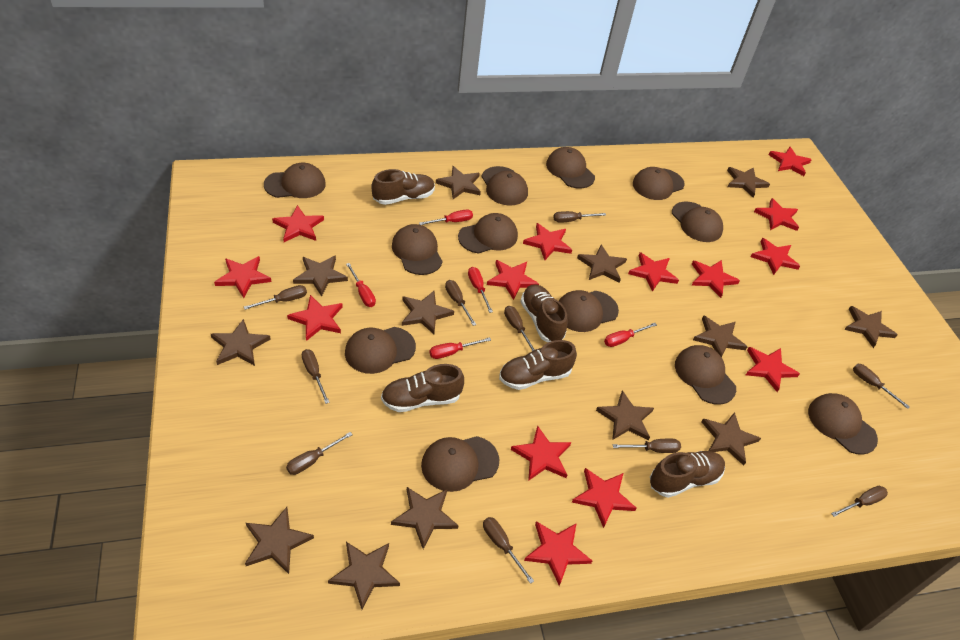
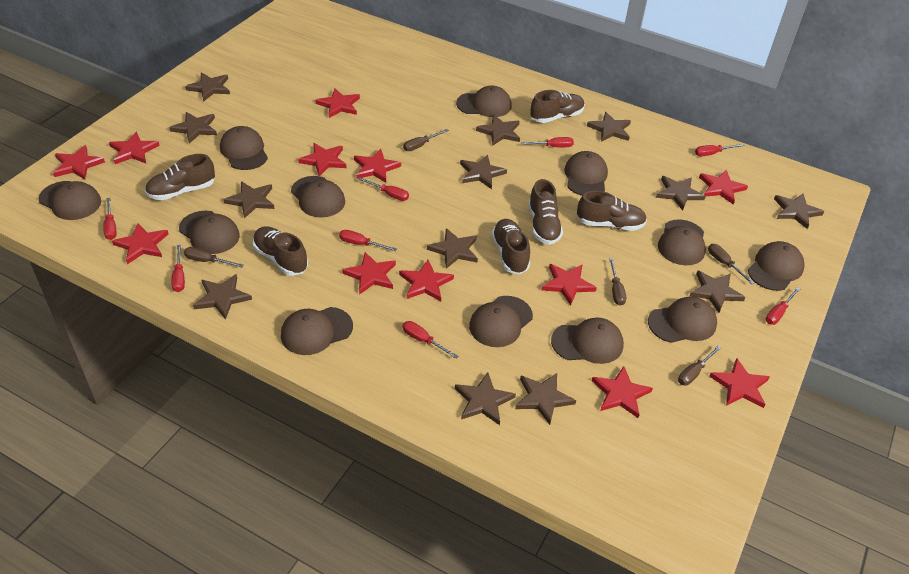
brown screwdriver: [244,285,307,310] [286,432,353,475] [302,349,330,404] [445,280,476,326] [483,517,534,584] [504,306,535,351] [553,211,606,223] [613,439,681,453] [831,486,888,517] [853,364,910,409] = 10 -> [184,247,243,267] [403,129,449,151] [609,258,626,306] [678,345,722,385] [708,244,754,284] = 5
brown shoe: [371,169,435,205] [381,364,464,412] [499,340,577,390] [520,285,568,342] [650,451,725,498] = 5 -> [145,154,215,200] [253,226,308,276] [491,219,530,274] [528,179,563,245] [530,90,585,123] [577,191,647,231] = 6
red screwdriver: [346,263,376,307] [419,210,473,225] [429,337,491,359] [468,267,493,313] [604,323,657,347] = 5 -> [103,198,117,240] [171,245,185,292] [339,230,397,251] [358,177,409,201] [402,321,458,359] [521,137,574,147] [695,144,744,156] [766,287,800,325] = 8
red star: [214,256,271,298] [272,205,324,242] [287,295,343,341] [487,260,539,300] [511,426,571,481] [523,223,572,260] [524,521,592,586] [572,468,636,528] [628,252,679,292] [691,260,740,298] [746,347,800,392] [751,238,800,275] [754,198,799,231] [769,147,812,176] = 14 -> [53,145,105,180] [109,131,160,164] [112,223,168,264] [298,143,346,176] [315,89,360,118] [342,252,396,295] [354,149,401,183] [399,260,454,301] [542,264,597,305] [592,366,653,418] [699,170,748,205] [709,358,770,408] = 12

